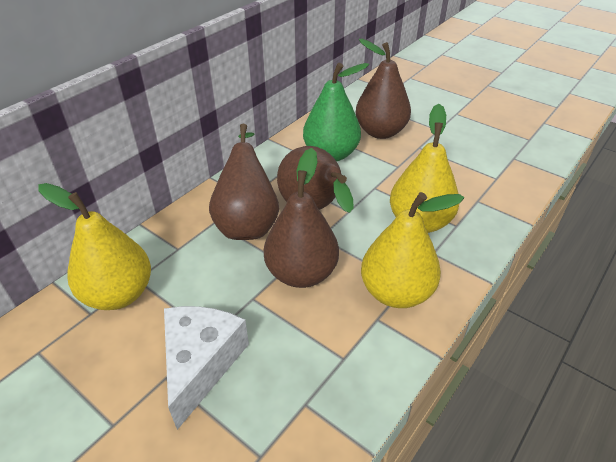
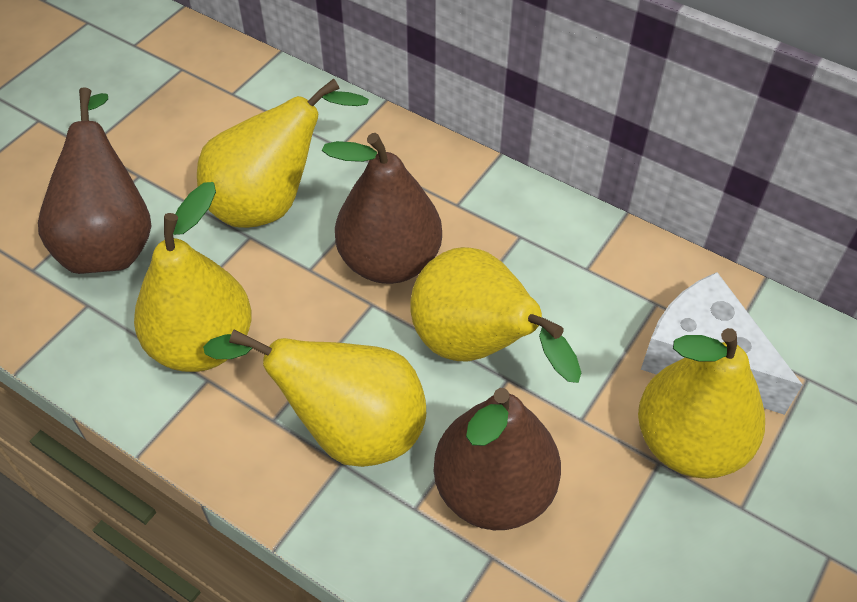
brown pear: [209,124,279,240] [264,148,339,288] [277,146,354,213] [356,39,411,139] = 4 -> [38,87,152,274] [321,133,442,284] [434,388,561,530] = 3
green pear: [303,63,369,162] = 1 -> none = 0
yellow pear: [38,183,151,310] [361,192,464,308] [390,104,459,233] = 3 -> [134,182,252,372] [197,79,369,228] [203,330,426,467] [410,247,581,383] [638,328,765,479] = 5

